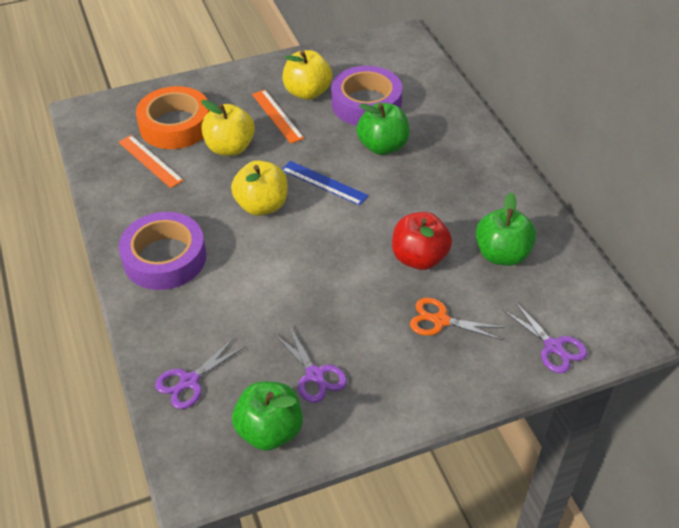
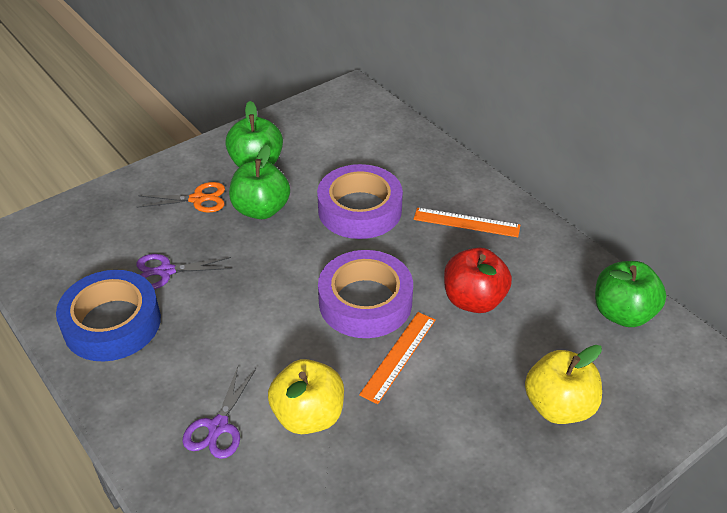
blue ruler: [282,161,369,205] = 1 -> none = 0
blue tape: none = 0 -> [56,270,161,361] = 1
orange tape: [136,86,210,149] = 1 -> none = 0
purple scissors: [155,337,246,409] [274,326,347,403] [502,301,587,373] = 3 -> [137,254,232,289] [182,366,256,459] = 2
yellow apple: [201,100,255,156] [231,160,288,216] [283,50,332,100] = 3 -> [268,359,344,434] [525,345,602,424] = 2

